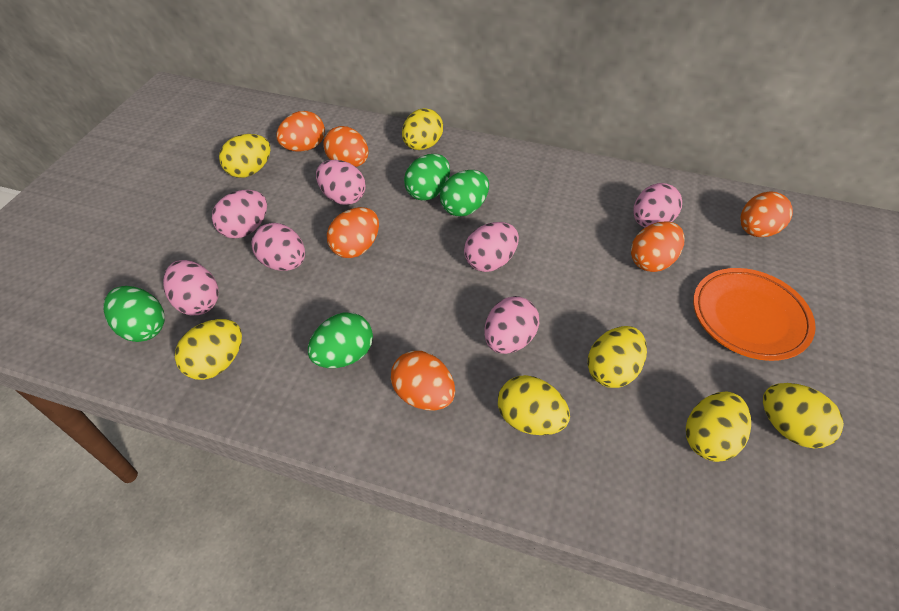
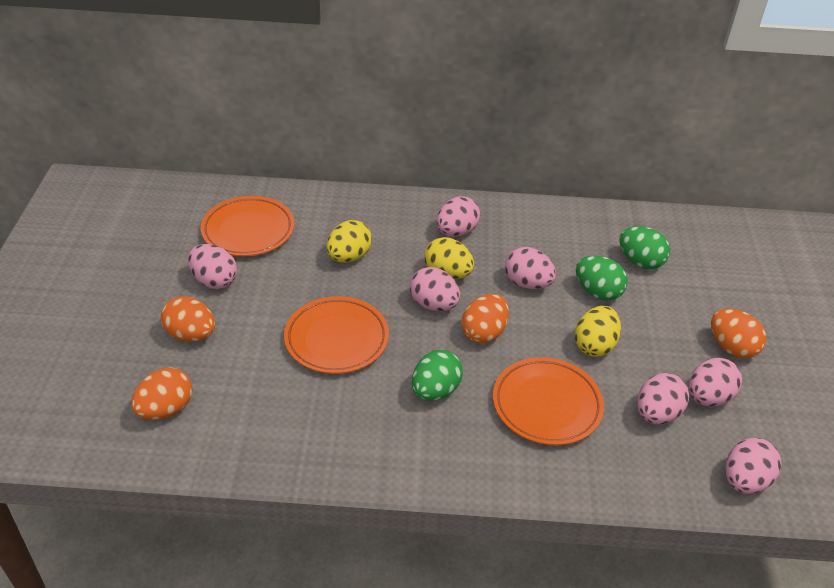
green egg: [103,286,165,342] [308,313,373,368] [404,154,450,201] [440,170,489,217] = 4 -> [412,350,463,401] [576,256,628,300] [620,226,670,269] = 3
orange egg: [276,111,325,152] [323,126,369,167] [327,207,379,258] [391,351,455,411] [631,221,685,272] [740,191,793,237] = 6 -> [131,368,192,420] [161,296,215,342] [462,294,509,344] [711,309,766,358] = 4
orange plate: [693,268,816,361] = 1 -> [201,196,294,256] [284,296,389,374] [493,357,604,445] = 3
yellow egg: [175,319,242,380] [219,134,270,178] [402,108,443,150] [498,375,570,435] [588,326,647,388] [686,391,751,462] [763,383,844,448] = 7 -> [327,220,372,263] [424,237,474,279] [575,306,621,357] = 3

